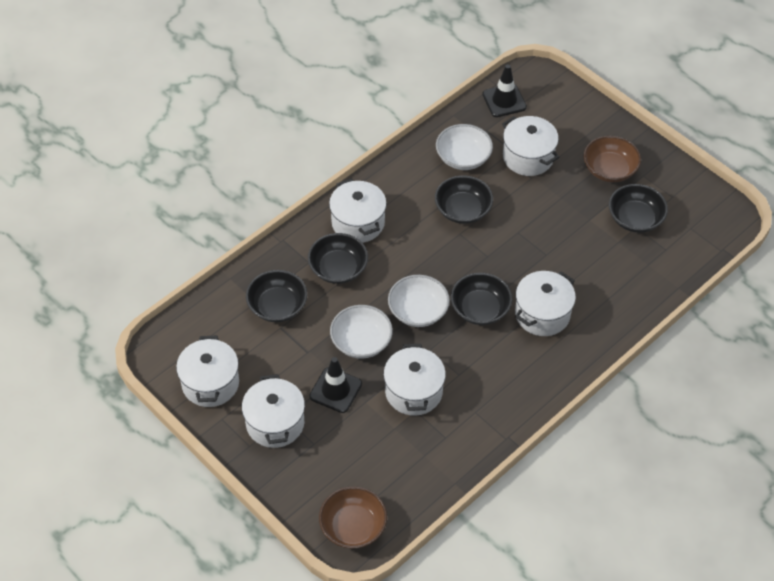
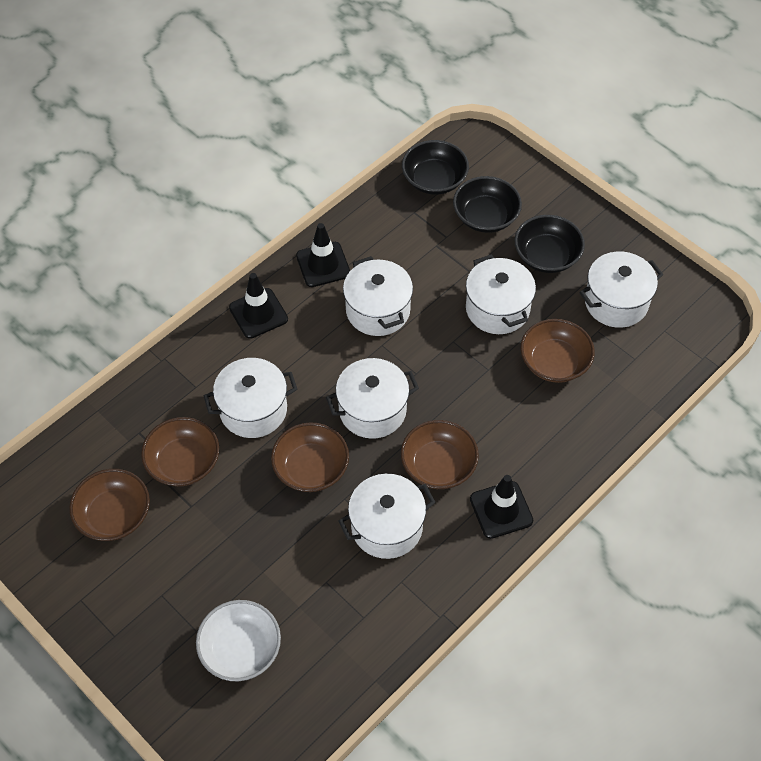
black bowl: [246,270,307,322] [308,233,368,284] [435,175,493,224] [451,273,512,325] [609,184,668,233] = 5 -> [402,140,469,195] [453,176,522,233] [515,215,585,273] = 3
black traffic cone: [309,357,362,413] [483,64,527,117] = 2 -> [229,273,288,339] [296,223,350,287] [470,475,533,539] = 3
brown bowl: [319,486,387,549] [583,136,641,182] = 2 -> [69,469,150,541] [141,417,219,486] [271,422,349,492] [401,420,479,489] [520,319,595,383] = 5
white bowl: [330,305,393,359] [388,275,450,327] [436,124,493,170] = 3 -> [196,600,281,681] = 1

